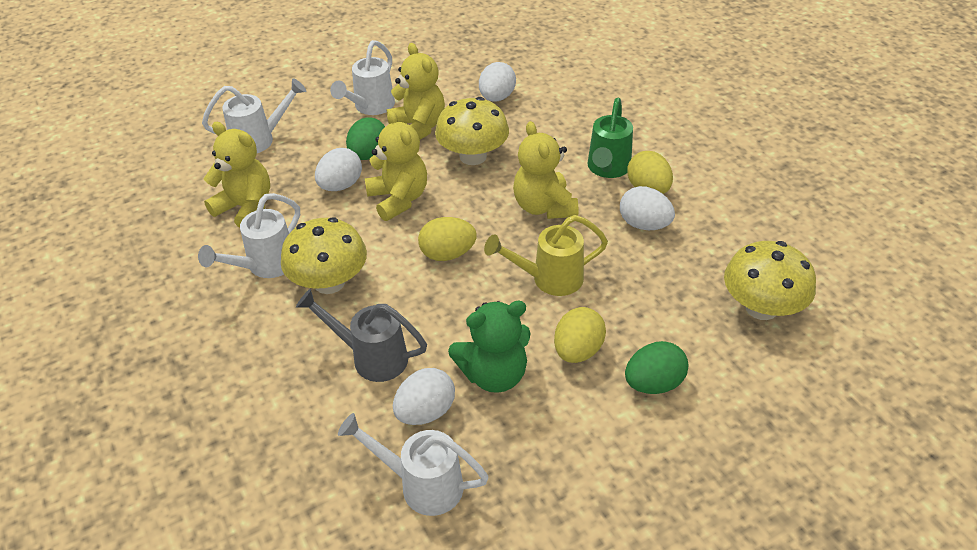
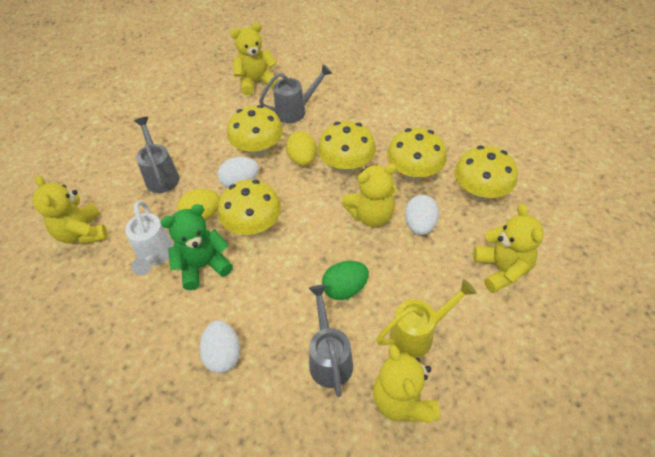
green egg: [346,117,385,160] [625,341,688,394] = 2 -> [322,261,369,300] = 1
green watering can: [587,98,633,178] = 1 -> none = 0
grey watering can: [296,289,427,382] = 1 -> [134,117,179,193] [259,64,332,123] [308,285,353,397] = 3
white egg: [315,148,362,191] [393,368,455,425] [479,62,516,102] [620,186,675,230] = 4 -> [199,320,240,373] [218,157,259,188] [405,195,439,235] = 3
white watering can: [198,193,300,278] [202,78,306,153] [330,40,395,115] [338,413,489,516] = 4 -> [125,201,174,275] = 1
yellow egg: [418,217,477,261] [554,307,606,363] [627,151,673,194] = 3 -> [177,189,220,221] [286,131,317,166] = 2
yellow mushroom: [281,217,367,294] [435,97,509,165] [724,241,816,320] = 3 -> [218,179,281,235] [227,105,283,157] [318,121,376,174] [387,128,447,181] [454,146,518,201] = 5
yellow teddy bear: [203,122,270,228] [365,110,427,221] [386,43,445,140] [513,121,578,219] = 4 -> [33,175,107,245] [230,22,279,95] [342,164,397,227] [373,344,440,423] [473,204,544,293] = 5

